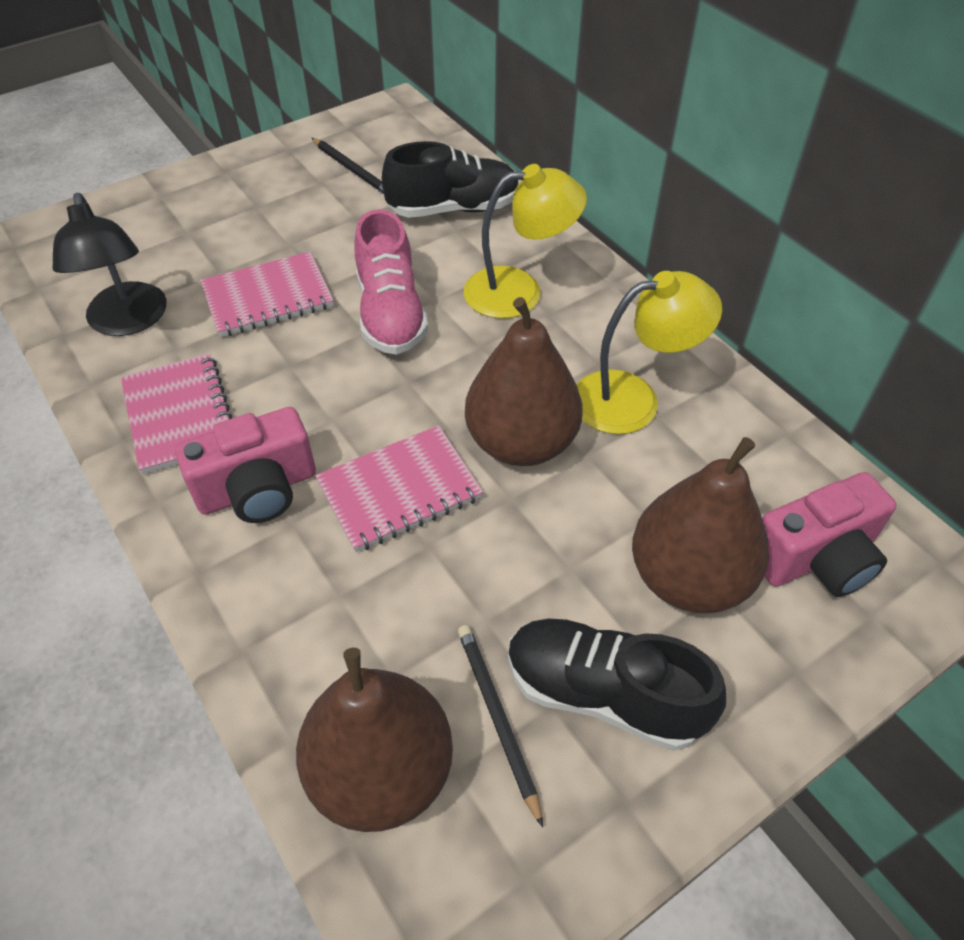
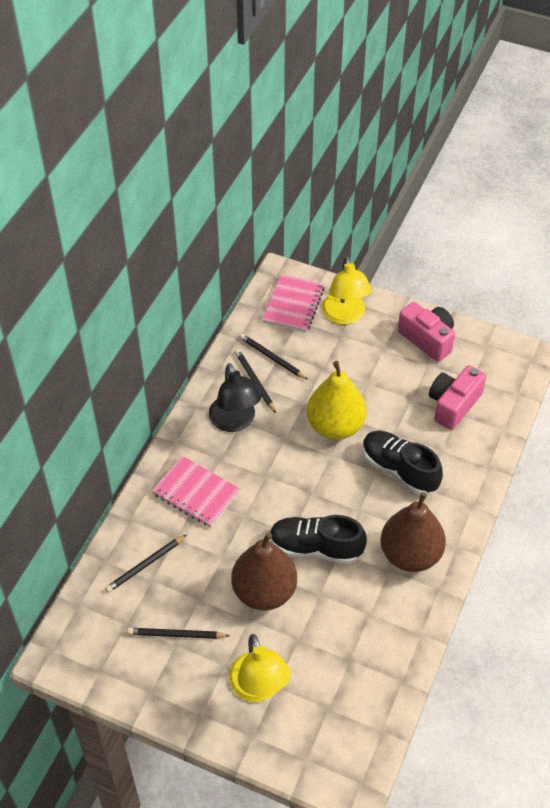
black pencil: [312,138,384,194] [458,625,543,827] = 2 -> [105,535,186,593] [127,628,230,639] [235,349,276,413] [240,334,307,379] = 4
brown pear: [296,648,453,832] [465,297,583,466] [632,437,769,613] = 3 -> [231,533,297,610] [381,492,446,572] = 2
pink notebook: [121,353,232,474] [200,252,334,337] [315,425,483,552] = 3 -> [152,456,240,528] [262,274,324,333] = 2
pink shoe: [355,209,428,355] = 1 -> none = 0
yellow pear: none = 0 -> [307,361,367,440] = 1

